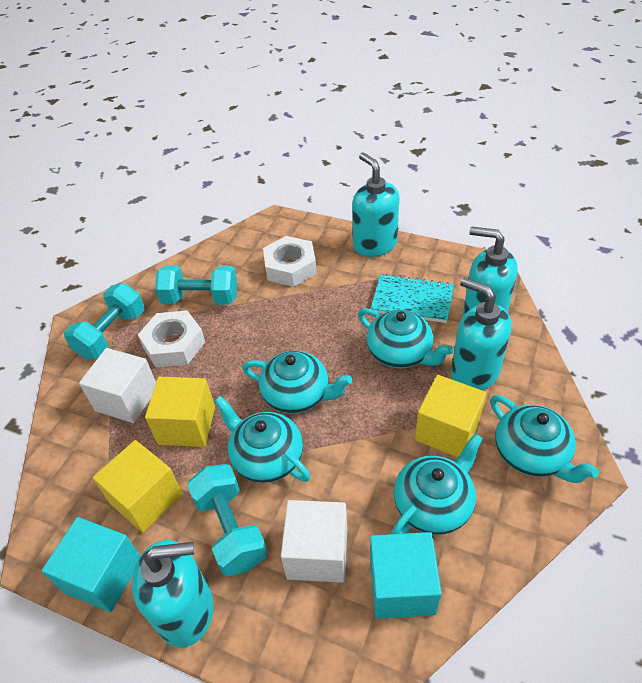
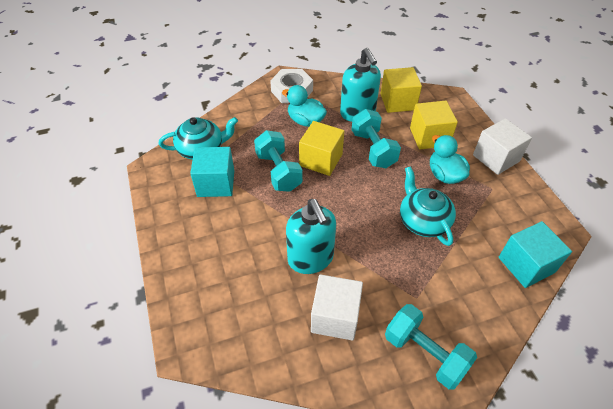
turquoise duck: none = 0 -> [282,85,327,127] [430,135,470,184] = 2
turquoise notebook: [371,274,454,323] = 1 -> none = 0
turquoise soap dispenser: [132,540,213,648] [352,152,399,257] [451,277,512,390] [463,226,518,316] = 4 -> [286,199,336,274] [340,48,381,122] = 2
turquoise teapot: [214,396,310,483] [242,351,352,414] [358,308,453,369] [391,433,483,535] [490,395,599,483] = 5 -> [159,117,238,160] [400,166,456,246] = 2
white nut: [138,310,205,367] [263,236,317,287] = 2 -> [270,69,313,103] = 1

